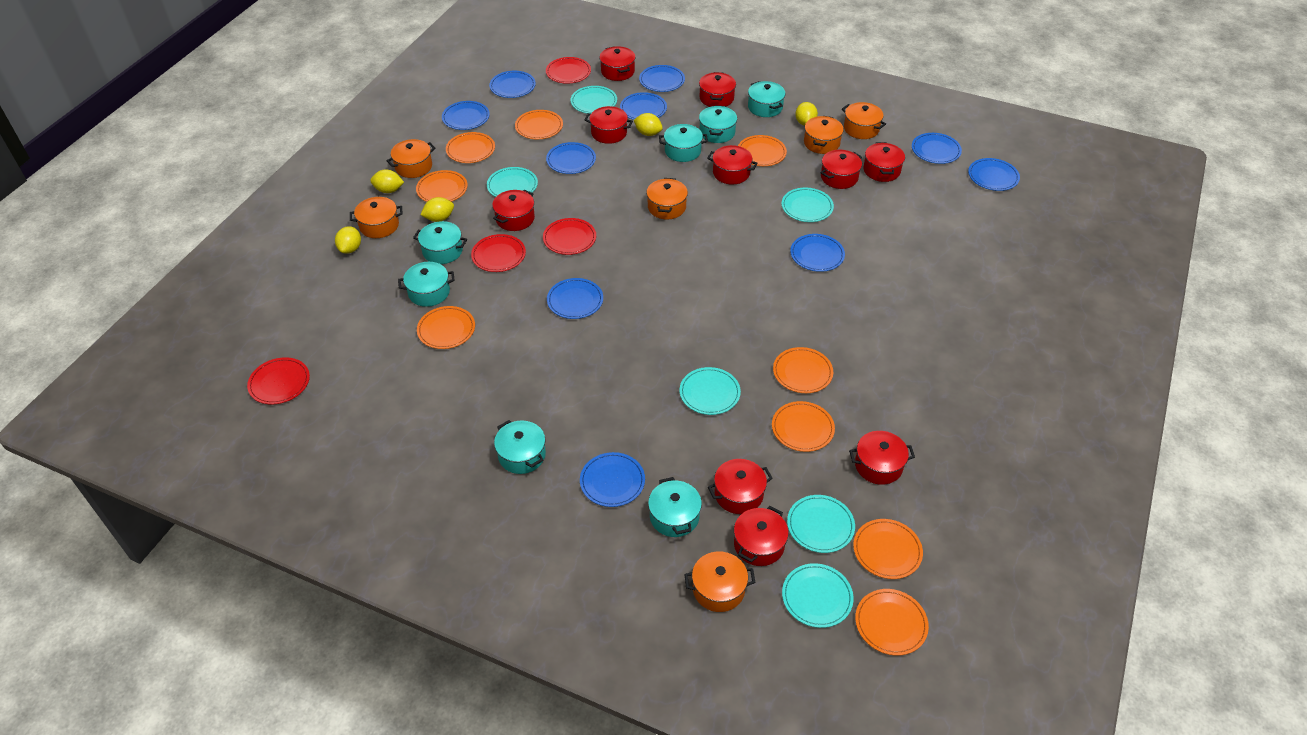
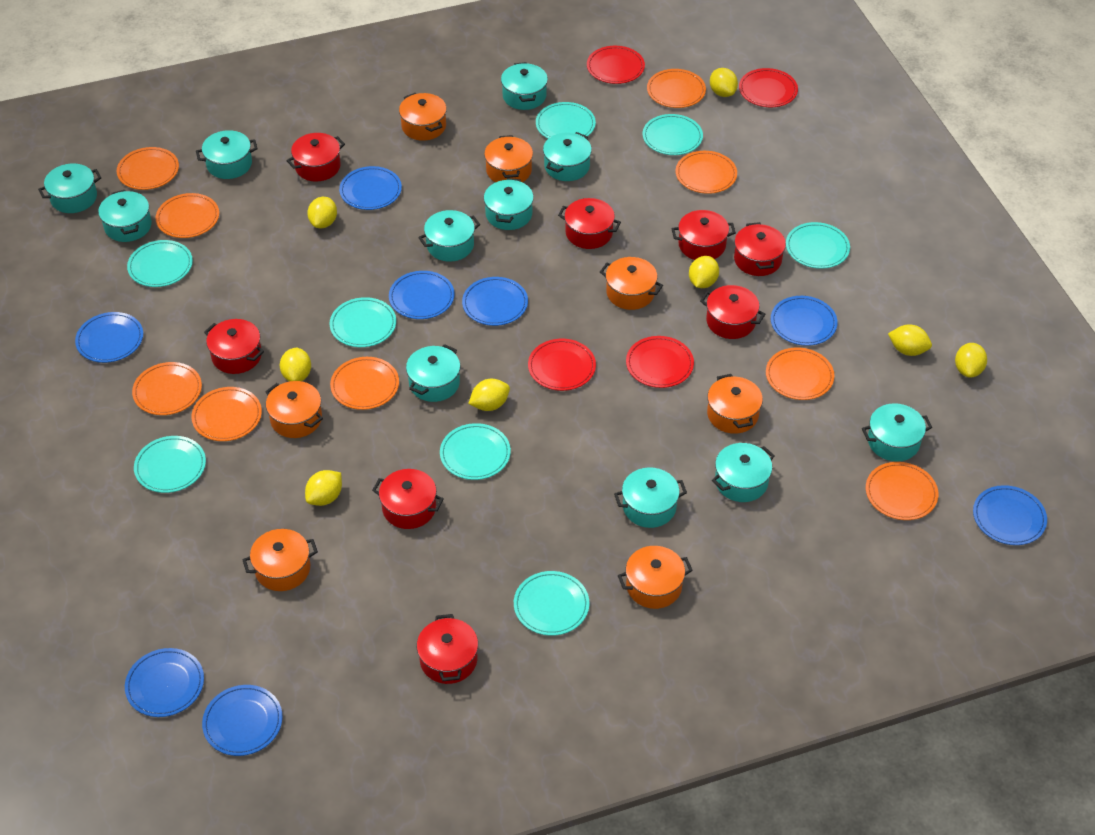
blue plate: [442,101,490,130] [489,71,536,98] [546,142,596,174] [547,278,603,319] [580,452,645,507] [620,92,667,120] [639,65,685,92] [790,234,845,272] [912,133,962,164] [968,158,1020,191] = 10 -> [75,312,143,363] [125,648,204,717] [202,685,283,756] [339,166,402,210] [389,271,455,319] [462,277,528,326] [771,296,838,346] [973,485,1047,545] = 8
orange pot: [350,197,403,238] [386,139,436,178] [646,178,688,219] [684,551,756,612] [804,116,844,154] [842,102,886,139] = 6 -> [242,529,318,591] [265,381,323,438] [399,93,447,141] [484,135,533,182] [600,257,663,310] [618,546,693,609] [707,374,763,434] = 7
red pot: [492,190,535,231] [585,106,633,144] [599,46,636,81] [699,72,736,107] [707,145,757,185] [708,459,773,514] [734,506,788,566] [821,150,862,189] [849,431,915,485] [864,142,905,182] = 10 -> [204,319,264,374] [287,133,345,182] [372,469,444,529] [417,614,478,684] [558,198,621,249] [671,210,736,260] [700,285,765,339] [734,222,786,276] = 8
turquoise plate: [487,167,538,197] [570,86,617,114] [679,367,741,415] [782,188,834,222] [782,563,854,628] [787,495,855,553] = 6 -> [127,240,193,287] [134,436,206,493] [330,297,396,347] [440,423,511,480] [514,571,589,636] [536,102,596,139] [643,114,703,155] [786,222,850,269] = 8
turquoise pot: [398,262,455,307] [413,221,467,264] [494,420,546,474] [648,477,702,537] [659,124,708,162] [699,105,737,143] [748,81,785,117] = 7 -> [38,164,101,213] [98,190,152,242] [196,130,258,179] [406,344,460,402] [418,210,481,262] [484,178,534,230] [501,62,548,110] [543,132,592,181] [614,467,687,528] [712,443,775,502] [862,403,932,462] = 11
yellow lemon: [335,226,361,254] [370,169,404,193] [420,197,454,222] [634,113,663,136] [795,102,818,126] = 5 -> [280,348,311,381] [305,470,342,506] [307,197,337,228] [468,379,510,411] [689,256,719,288] [710,68,738,97] [888,324,932,356] [955,343,987,378] = 8

